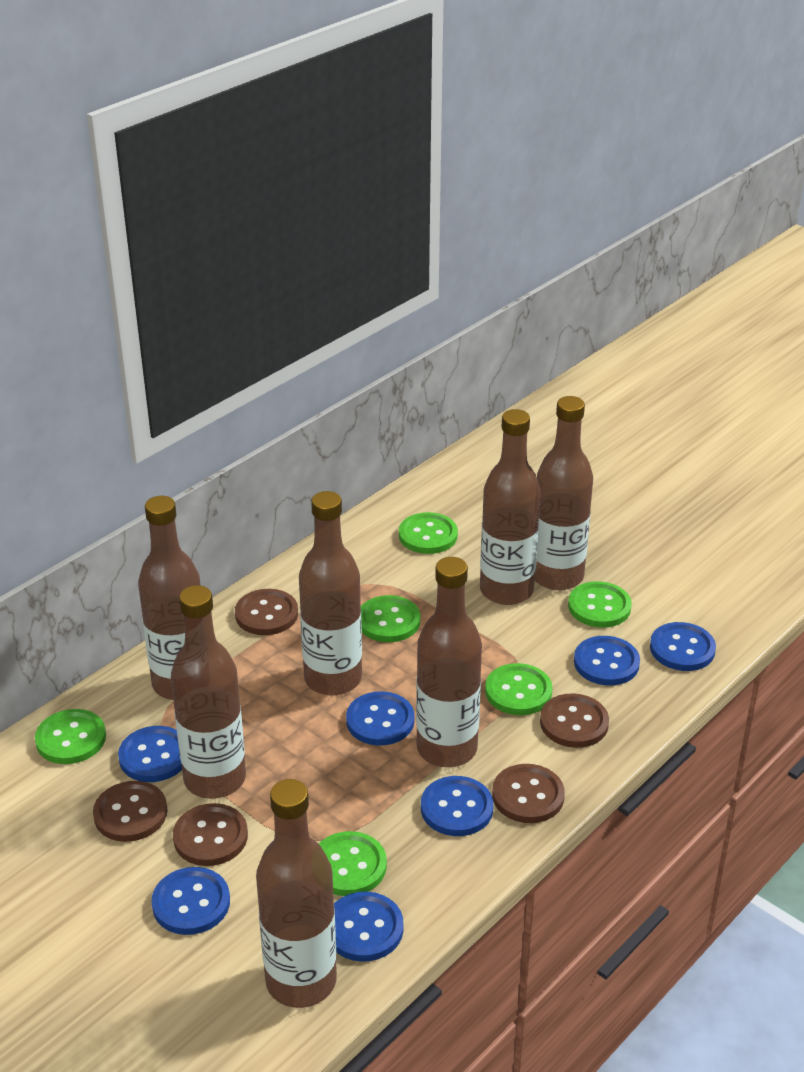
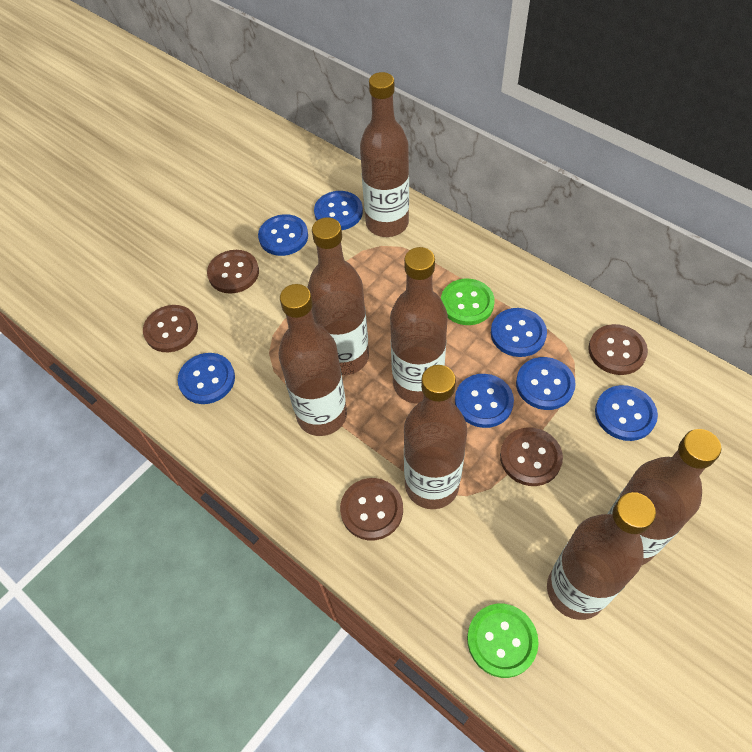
green button: [35,709,106,764] [319,831,387,896] [361,595,420,642] [399,512,458,554] [485,663,552,715] [568,581,632,627] = 6 -> [441,279,495,325] [467,604,539,678] = 2

